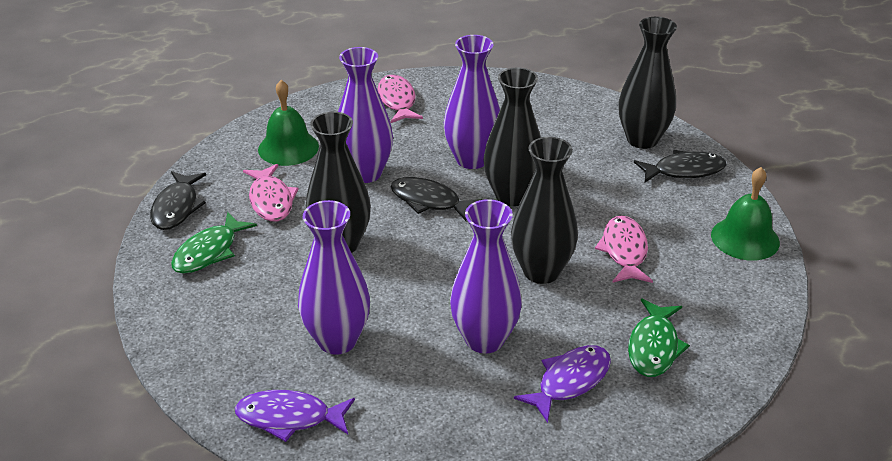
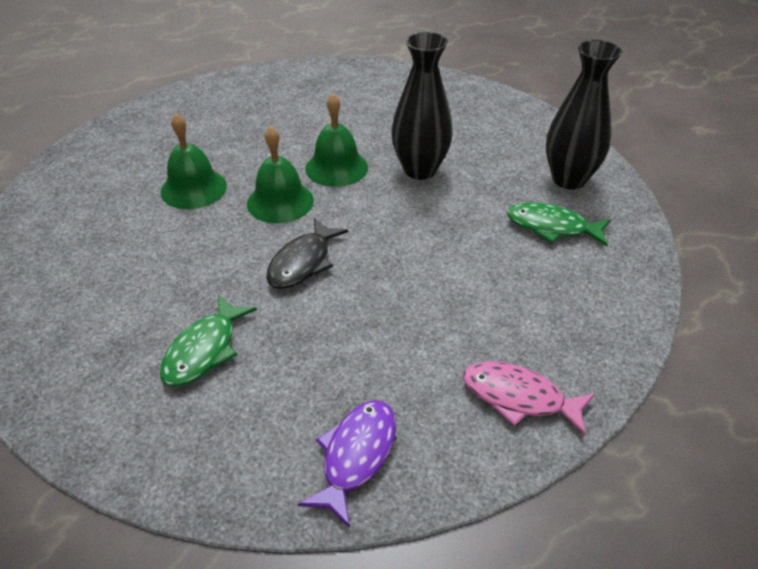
black fish: [150,171,206,230] [390,177,482,221] [634,150,727,182] = 3 -> [266,218,348,289] = 1
black vase: [306,112,371,253] [483,67,541,206] [511,137,578,284] [619,17,677,149] = 4 -> [391,32,453,180] [546,40,622,189] = 2
green bell: [258,80,319,166] [711,167,780,261] = 2 -> [161,114,227,209] [247,126,314,223] [305,94,368,187] = 3
pink fish: [243,164,299,222] [378,75,423,123] [595,215,653,283] = 3 -> [463,361,595,436] = 1
purple fish: [235,390,355,442] [514,345,611,423] = 2 -> [298,400,396,528] = 1
purple vase: [298,200,370,355] [338,47,393,183] [444,35,500,169] [450,199,522,354] = 4 -> none = 0

